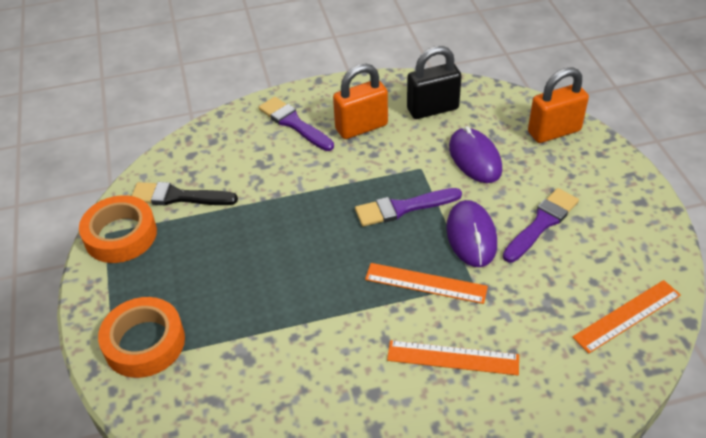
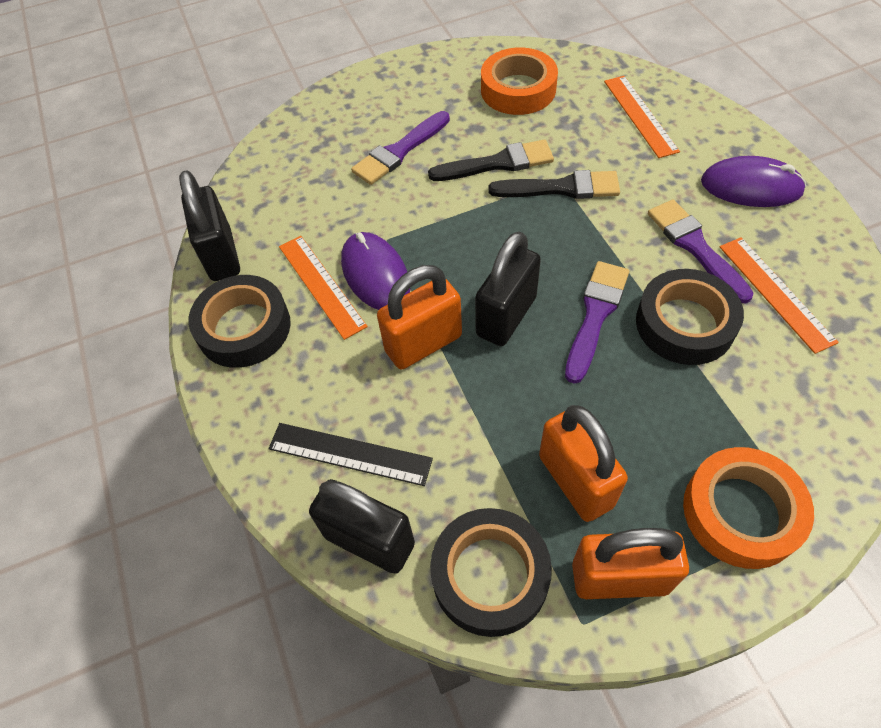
black brush: [132,182,238,205] = 1 -> [428,140,554,181] [488,170,620,199] = 2
black padlock: [407,46,462,119] = 1 -> [179,170,240,281] [309,479,415,574] [475,232,541,346] = 3
black ruler: none = 0 -> [268,423,433,486] = 1
black tape: none = 0 -> [188,275,291,368] [430,508,552,637] [636,269,744,365] = 3
orange padlock: [333,64,388,139] [528,67,589,143] = 2 -> [377,265,462,369] [539,405,628,522] [572,528,689,599] = 3

